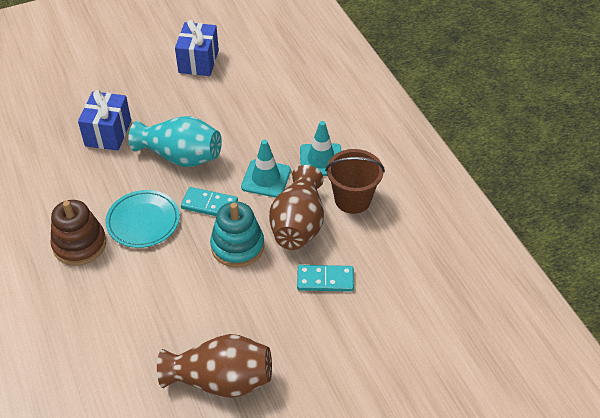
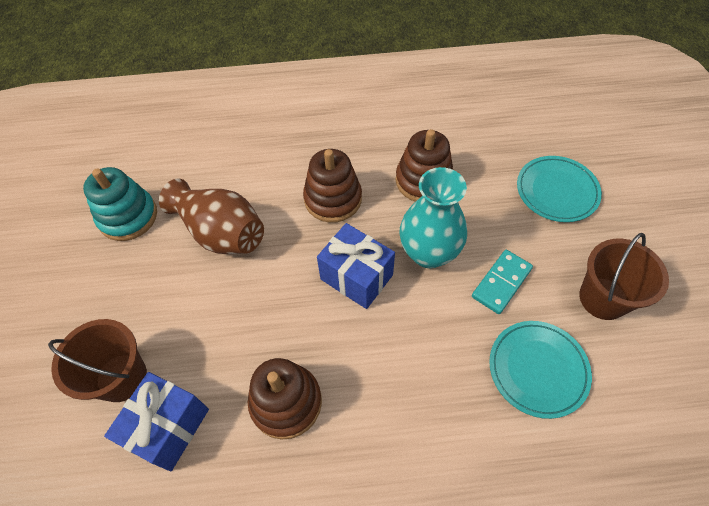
brown bucket: [325,149,385,214] = 1 -> [48,319,147,402] [579,233,669,320] = 2
brown stacking toy: [50,200,106,266] = 1 -> [248,358,322,439] [303,149,362,223] [396,129,453,202] = 3
brown vase: [157,334,272,398] [269,165,324,250] = 2 -> [159,178,264,254] = 1
turquoise domino: [181,187,238,216] [297,265,354,292] = 2 -> [472,250,533,314] = 1
turquoise plate: [106,190,180,248] = 1 -> [489,321,592,419] [517,156,602,222] = 2
turquoise traffic cone: [241,140,291,198] [300,121,341,176] = 2 -> none = 0

